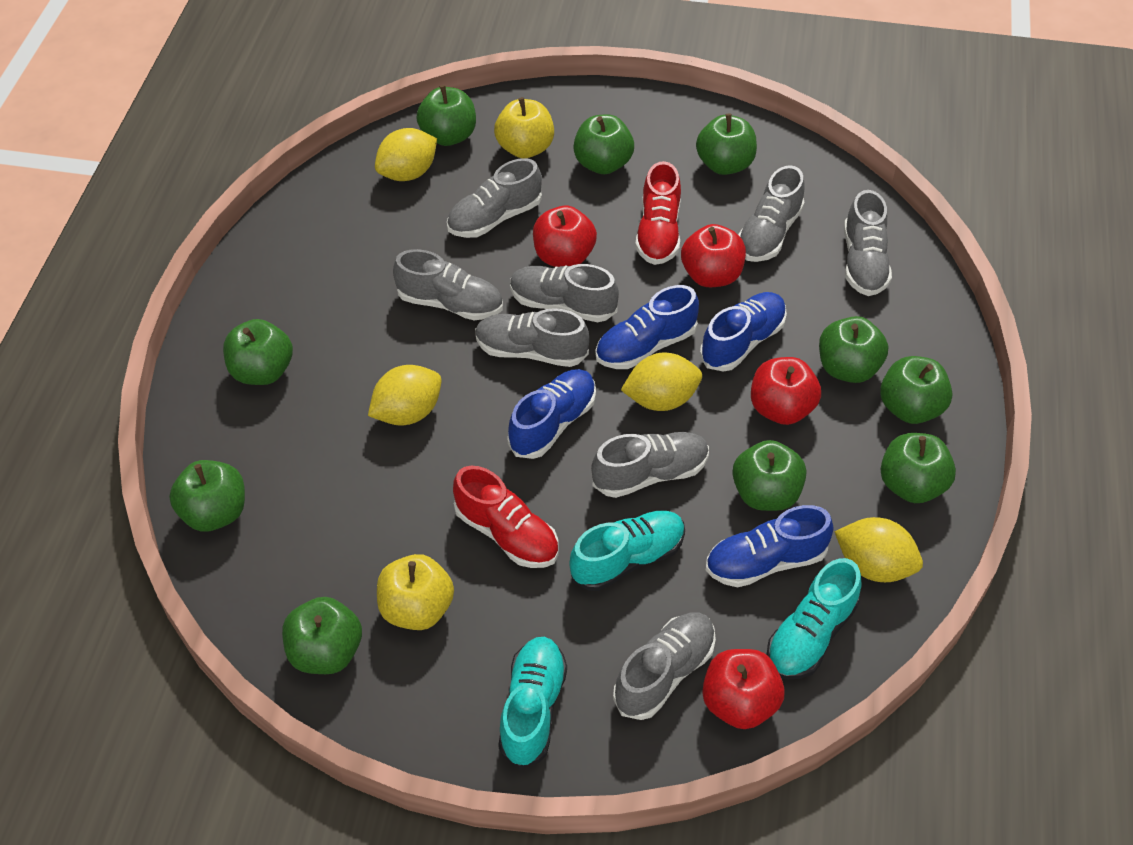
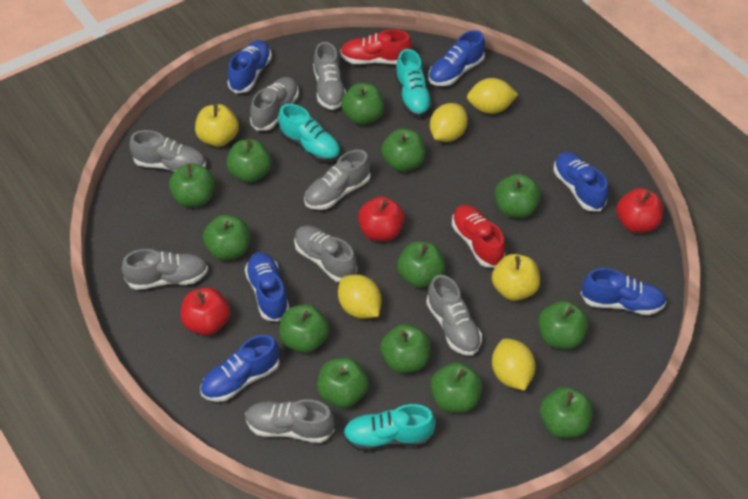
blue shoe: [508,369,596,459] [595,285,699,369] [700,292,787,372] [706,505,833,587] = 4 -> [200,335,279,402] [227,40,272,93] [245,252,289,322] [428,30,485,86] [554,152,608,211] [581,268,666,315] = 6
green apple: [169,460,245,532] [223,319,293,385] [282,597,362,674] [416,85,476,146] [573,114,634,174] [696,113,757,175] [732,440,806,511] [819,316,888,383] [880,356,952,424] [881,433,956,503] = 10 -> [169,163,215,207] [203,215,250,260] [226,139,272,183] [279,304,329,353] [317,357,369,408] [341,83,384,125] [380,324,431,373] [381,128,425,172] [397,241,445,288] [430,362,483,413] [495,174,541,218] [538,301,589,349] [540,387,593,438] = 13
red apple: [533,206,597,267] [681,224,746,287] [702,649,785,729] [751,357,821,425] = 4 -> [181,287,230,335] [358,196,405,241] [616,188,663,233] = 3

